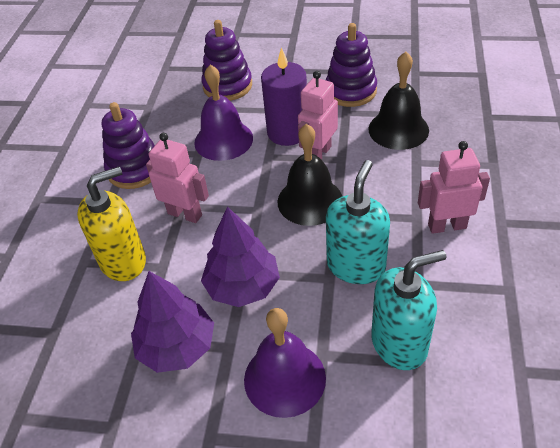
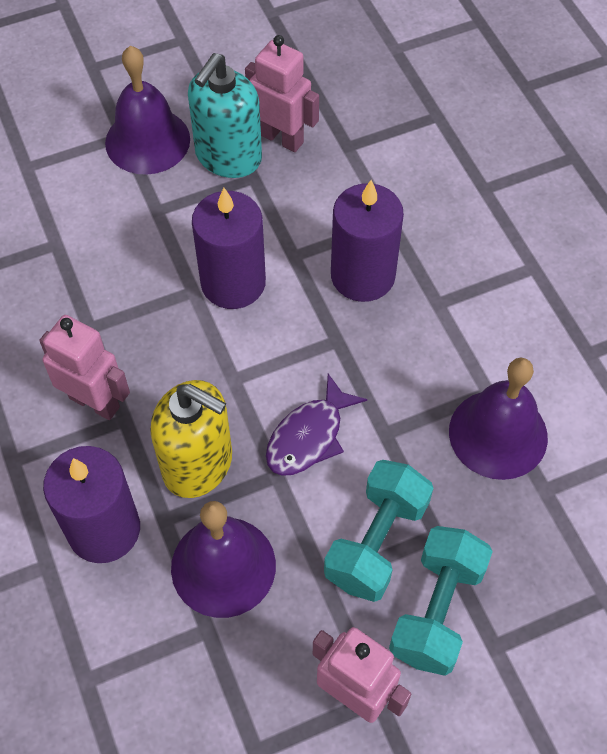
black bell: [278,124,342,226] [368,52,429,150] = 2 -> none = 0
purple bell: [194,65,253,161] [244,308,326,418] = 2 -> [105,46,190,175] [171,501,276,618] [449,358,548,480] = 3
purple candle: [261,48,307,146] = 1 -> [43,446,140,563] [192,188,266,309] [331,180,404,302] = 3
purple fish: none = 0 -> [266,374,367,476] = 1
purple stacking toy: [102,102,155,189] [201,20,252,101] [326,23,377,107] = 3 -> none = 0
purple tree: [131,271,214,373] [201,207,280,307] = 2 -> none = 0
turquoise dumbbell: none = 0 -> [324,460,433,602] [389,526,493,676] = 2
turquoise soap dispenser: [326,160,390,284] [371,250,447,370] = 2 -> [188,53,262,178] = 1

